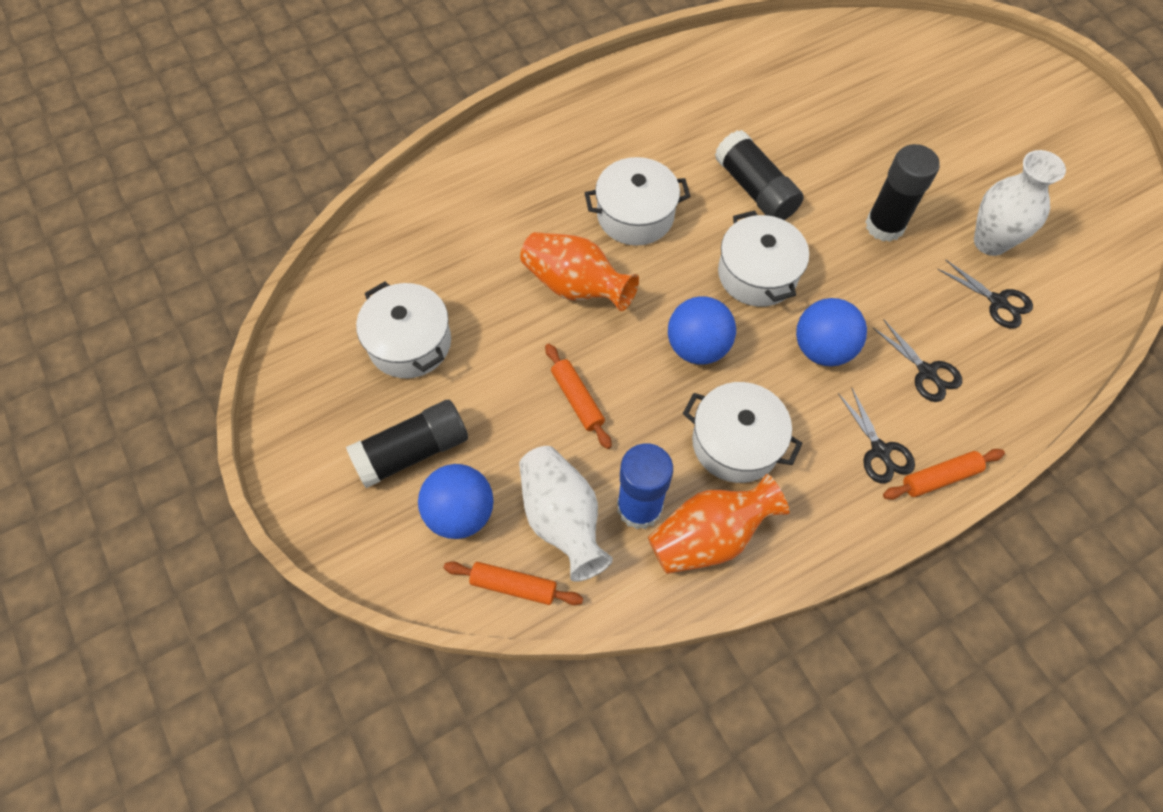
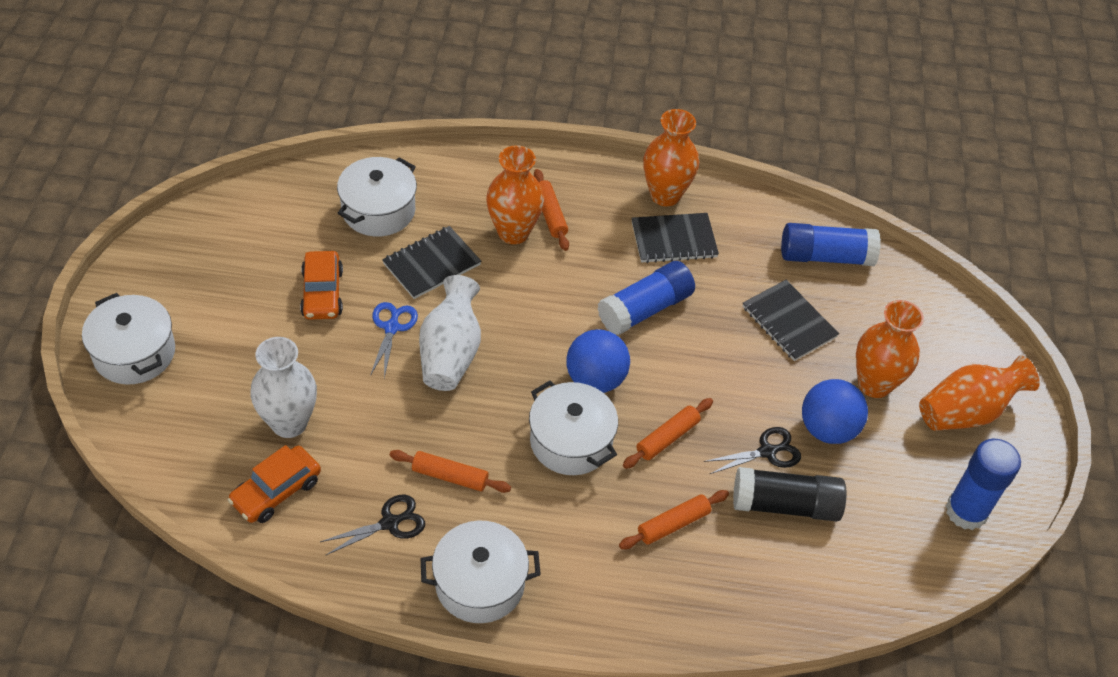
black glue stick: [346,400,468,488] [715,130,804,220] [865,144,940,242] = 3 -> [733,467,846,521] = 1
black notebook: none = 0 -> [382,226,481,299] [632,213,719,263] [743,280,839,361] = 3
black scissors: [838,388,915,483] [873,320,962,402] [937,259,1033,329] = 3 -> [320,495,425,555] [704,427,801,474] = 2
blue ball: [418,464,494,539] [668,296,736,364] [796,298,867,366] = 3 -> [566,329,630,393] [802,379,868,444] = 2
blue glue stick: [617,443,673,529] = 1 -> [598,261,695,335] [781,223,881,266] [946,439,1021,530] = 3
blue scissors: none = 0 -> [370,302,418,378] = 1
orange car: none = 0 -> [228,445,321,523] [300,251,343,320] = 2
orange rolling pin: [444,561,583,605] [545,344,612,449] [883,449,1005,500] = 3 -> [390,450,511,493] [534,169,569,251] [619,490,729,549] [623,398,713,469] = 4
orange vase: [520,232,639,311] [648,474,789,574] = 2 -> [486,145,544,244] [643,109,699,206] [856,300,924,398] [919,355,1040,431] = 4

